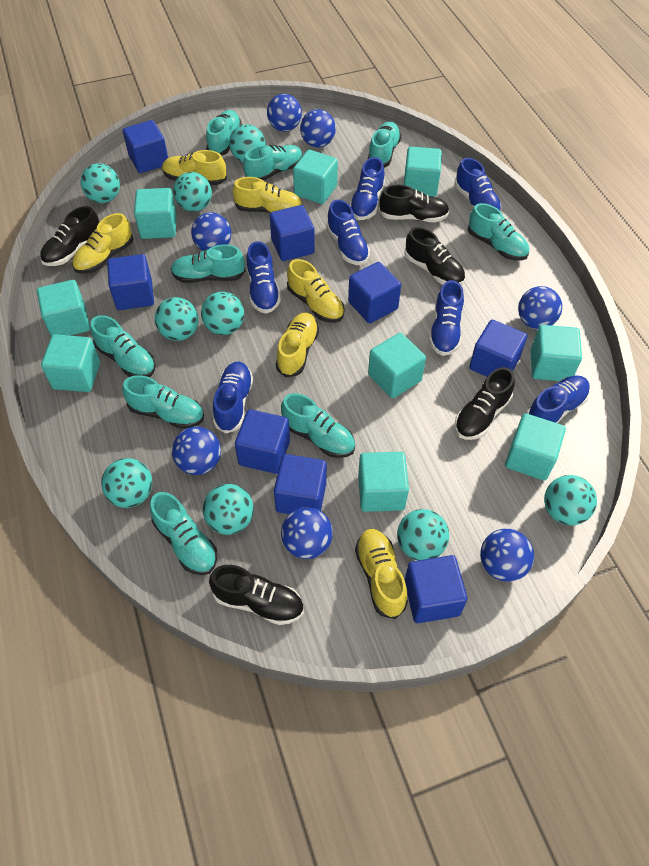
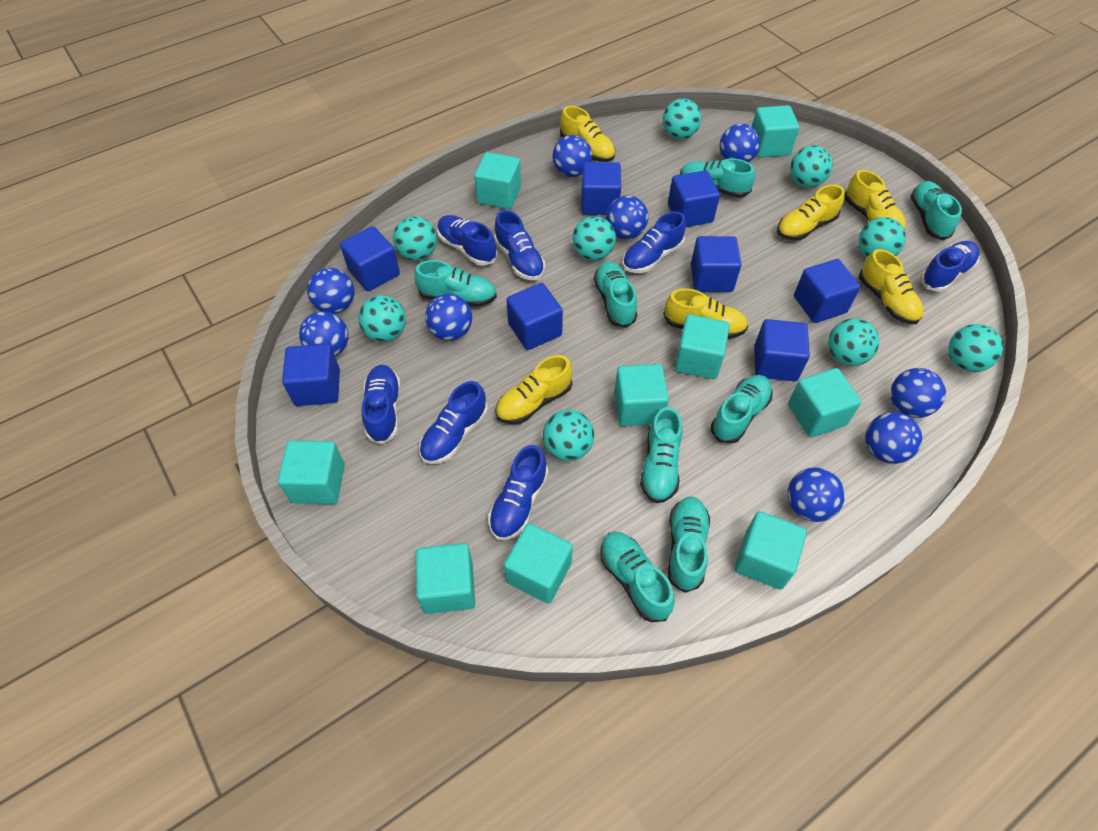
black shoe: [40,206,99,266] [209,565,304,625] [379,185,449,222] [404,227,465,285] [454,367,515,440] = 5 -> none = 0
blue ball: [172,427,221,475] [191,212,231,251] [267,94,302,131] [281,507,333,559] [300,109,336,147] [480,529,534,582] [518,286,562,329] = 7 -> [299,311,349,356] [307,268,354,314] [425,294,472,341] [552,135,592,177] [606,196,648,239] [719,124,760,162] [787,467,845,522] [865,412,922,464] [891,368,946,418] = 9
turquoise shoe: [90,315,156,377] [122,375,204,429] [150,492,217,575] [171,244,246,283] [206,110,242,156] [243,145,303,181] [281,393,355,458] [368,122,401,168] [468,203,529,261] = 9 -> [414,260,497,307] [594,261,638,328] [600,531,675,622] [640,407,683,503] [668,496,710,593] [680,158,755,198] [711,375,773,444] [910,181,962,240] = 8

